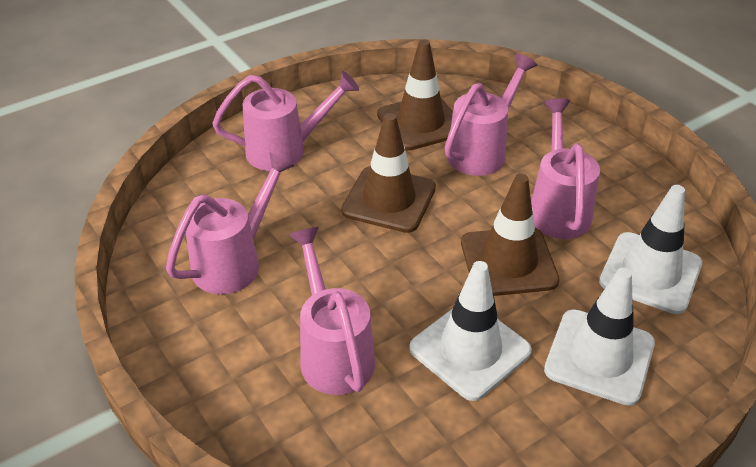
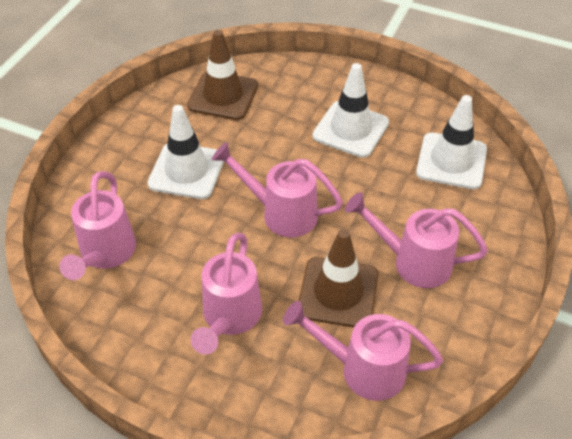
brown traffic cone: [341,113,436,233] [377,39,453,151] [461,174,560,296] = 3 -> [187,30,258,120] [299,229,378,328] = 2

